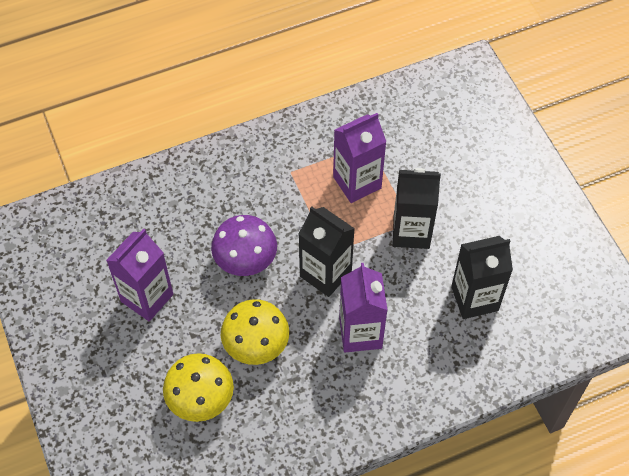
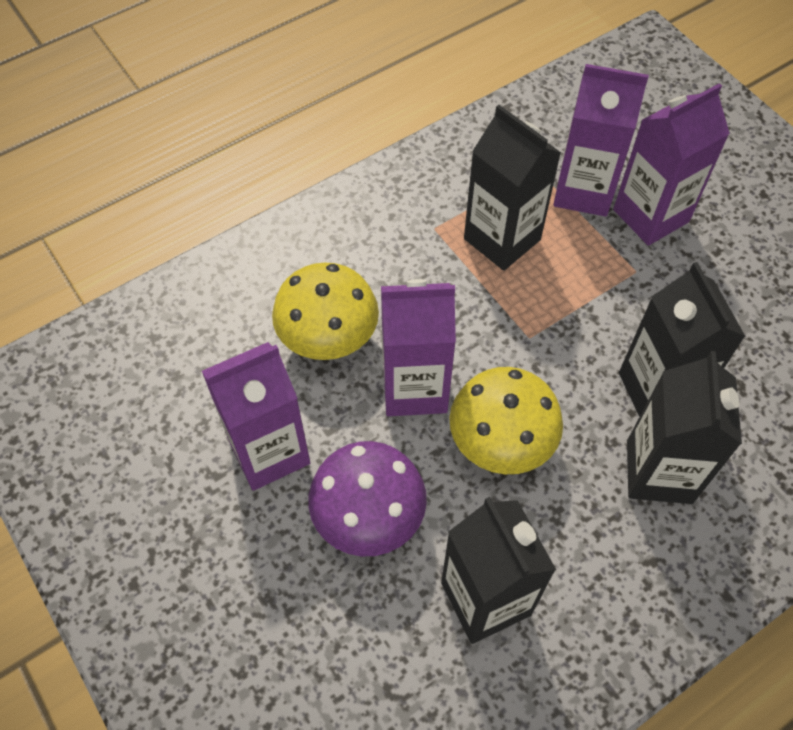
black carton: [299,206,355,297] [393,168,441,249] [451,236,513,319] = 3 -> [441,497,556,644] [464,105,561,271] [619,262,746,417] [627,351,742,504] = 4
purple carton: [106,229,173,321] [333,113,386,203] [339,263,388,353] = 3 -> [202,342,310,491] [381,279,456,416] [553,64,649,217] [613,83,730,246] = 4

